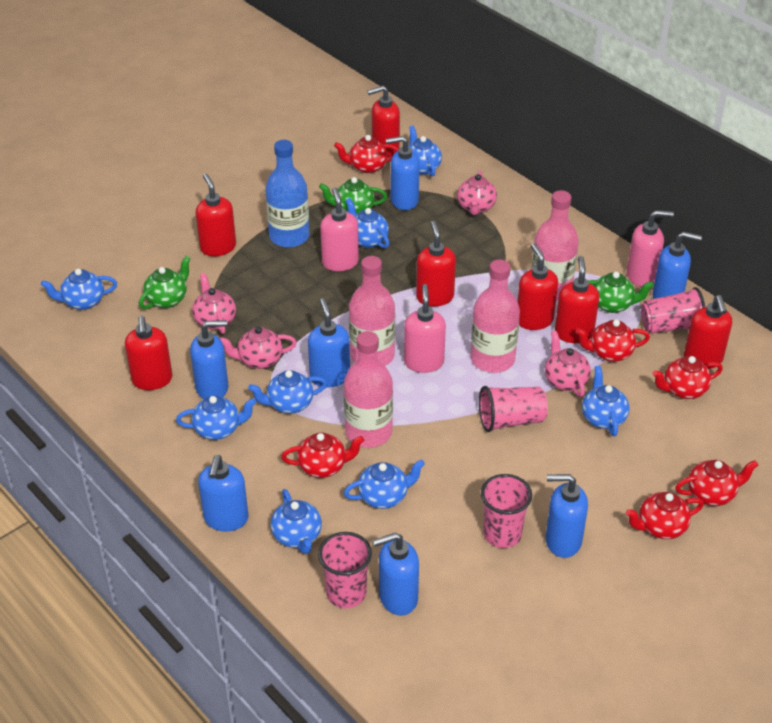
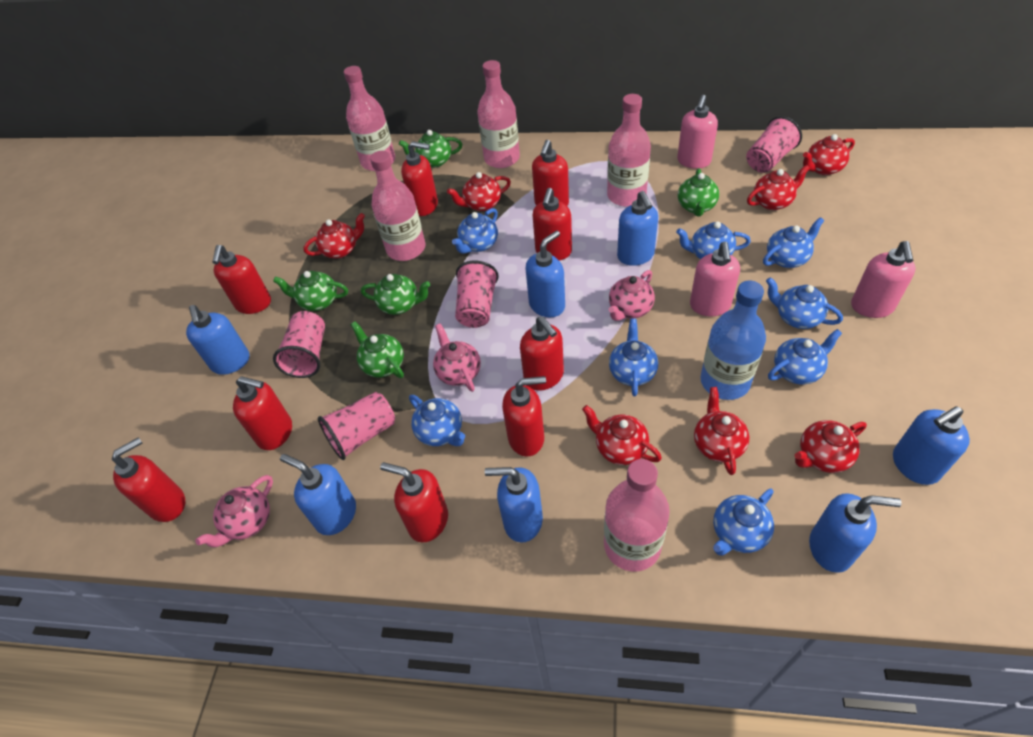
green teapot: [139,256,191,309] [319,177,387,214] [588,272,654,313] = 3 -> [273,271,348,311] [350,321,404,378] [361,274,430,315] [399,130,462,168] [678,168,719,216] = 5
pink bottle: [344,331,393,447] [349,256,395,366] [471,259,520,373] [531,190,579,300] = 4 -> [344,66,395,171] [370,151,425,261] [477,60,520,168] [604,459,670,572] [607,94,651,207] = 5
pink teapot: [192,273,236,334] [220,327,297,369] [457,171,497,215] [545,331,591,397] = 4 -> [195,475,273,547] [433,324,481,392] [609,270,655,321] = 3
red soap dispenser: [125,316,172,390] [196,174,236,256] [367,85,400,157] [416,221,456,307] [517,244,558,330] [555,256,599,343] [683,295,732,369] = 7 -> [112,437,185,522] [212,245,271,314] [233,376,292,450] [380,462,448,542] [401,141,438,216] [502,376,546,457] [520,316,564,390] [532,140,569,206] [533,188,572,260] = 9
red teapot: [281,433,364,478] [334,135,399,173] [576,320,650,362] [626,492,704,539] [653,356,723,399] [675,460,758,506] = 6 -> [303,213,365,258] [447,172,511,211] [582,405,662,465] [694,387,749,475] [747,165,810,210] [795,420,867,473] [803,134,855,175] = 7

